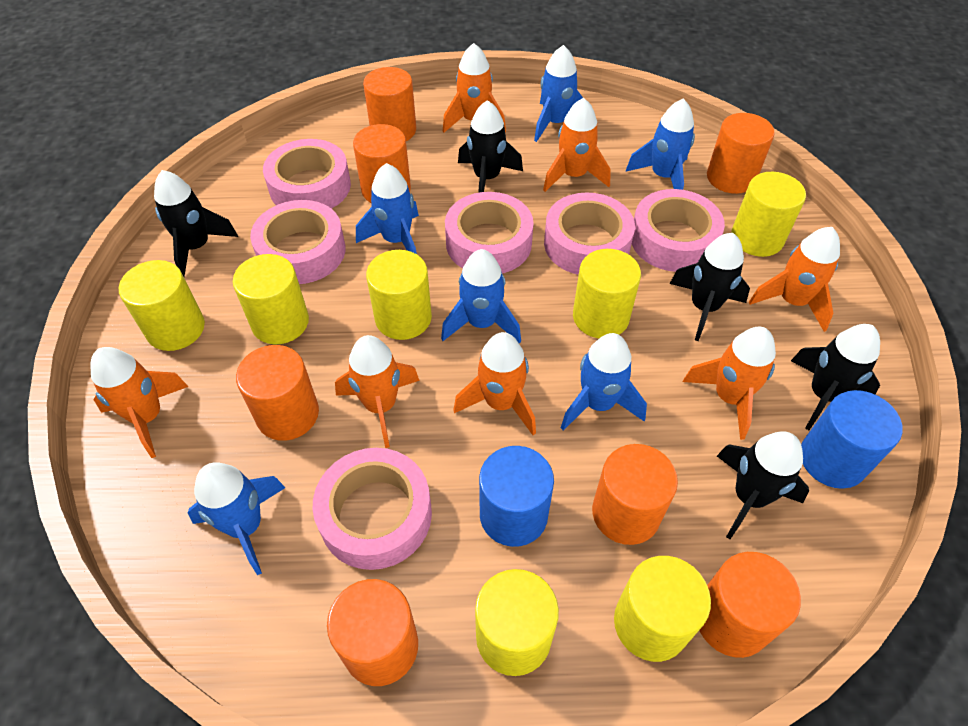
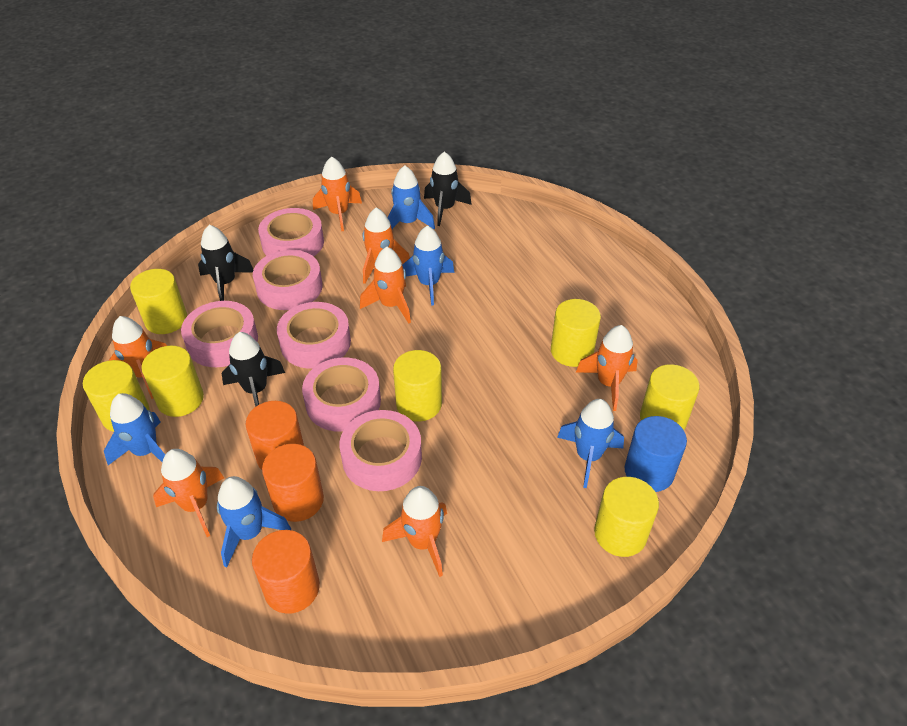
black rocket: [154,170,238,276] [458,100,523,193] [670,233,750,341] [717,431,809,539] [791,324,880,430] = 5 -> [198,225,254,301] [222,332,285,407] [424,152,472,226] = 3
blue cylinder: [479,446,554,547] [801,390,903,489] = 2 -> [625,416,687,492] = 1
blue rocket: [188,463,285,575] [356,163,419,254] [441,249,521,343] [534,45,583,142] [561,333,647,431] [626,99,695,190] = 6 -> [104,393,165,465] [217,476,291,568] [387,165,435,229] [402,226,454,306] [557,399,624,488] = 5
orange cylinder: [236,345,319,441] [327,579,418,686] [353,124,411,203] [363,67,416,141] [592,444,678,545] [699,552,801,658] [707,113,775,194] = 7 -> [246,401,304,470] [252,530,320,614] [262,444,324,522] = 3

